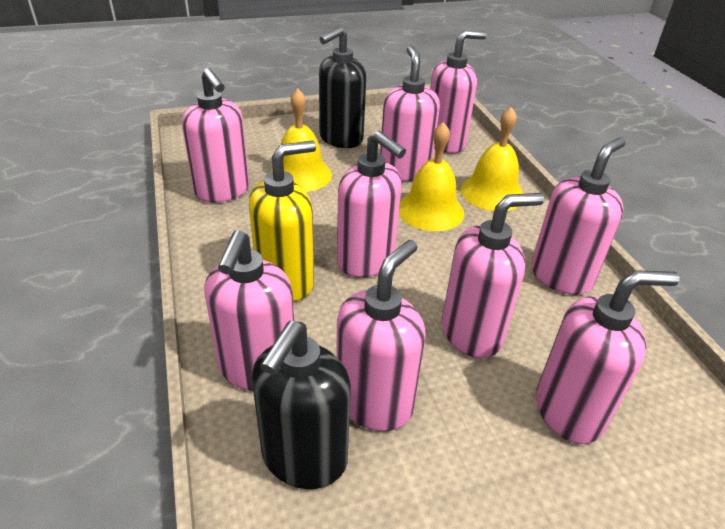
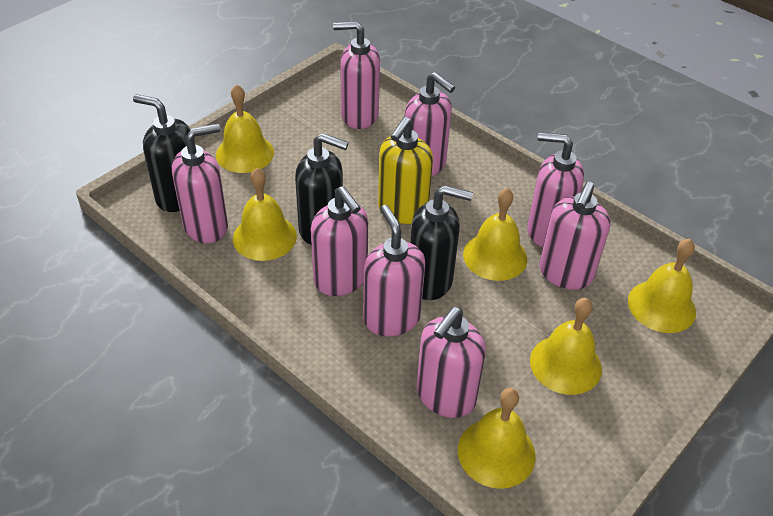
black soap dispenser: [252,321,351,489] [319,27,366,148] = 2 -> [133,94,190,212] [295,133,349,245] [410,185,473,300] = 3
pink soap dispenser: [182,68,249,203] [204,230,294,391] [336,240,426,431] [337,131,406,277] [380,46,440,181] [430,30,486,153] [442,193,544,358] [531,137,626,295] [536,270,680,444] = 9 -> [172,124,228,243] [311,186,368,296] [333,21,380,129] [363,205,425,336] [404,72,455,176] [417,307,486,418] [527,132,584,247] [539,182,611,289] = 8
yellow bell: [270,89,332,192] [399,122,464,231] [460,107,524,211] = 3 -> [216,84,274,173] [233,168,297,261] [458,388,535,489] [463,188,527,281] [530,298,602,395] [628,239,696,333] = 6

